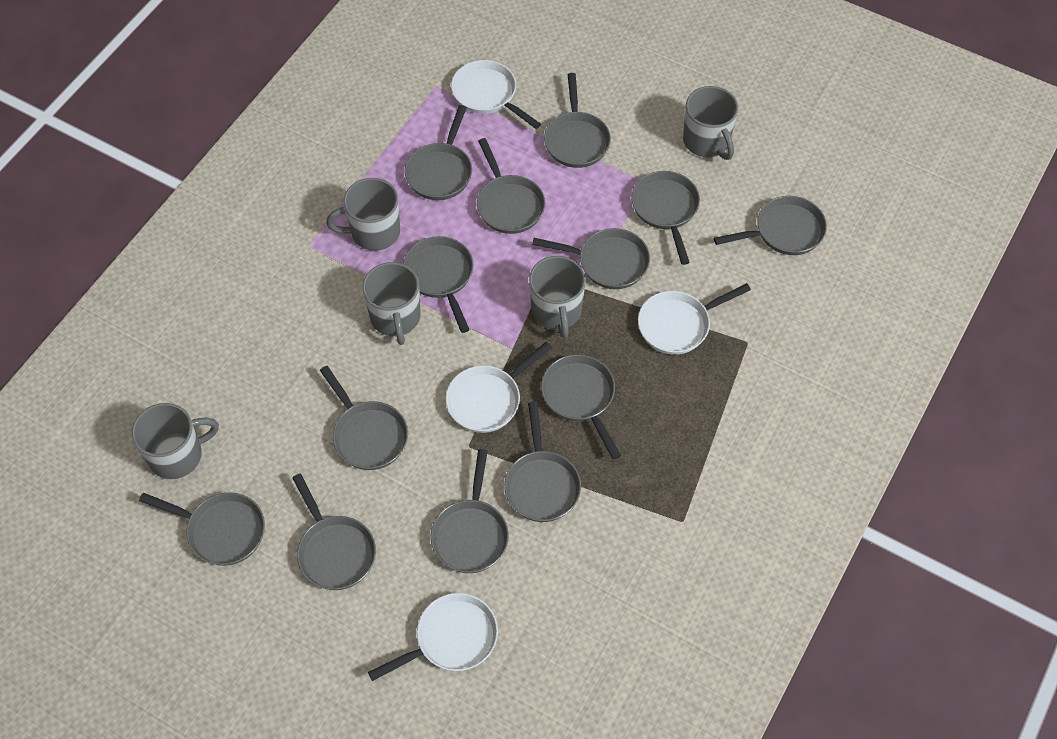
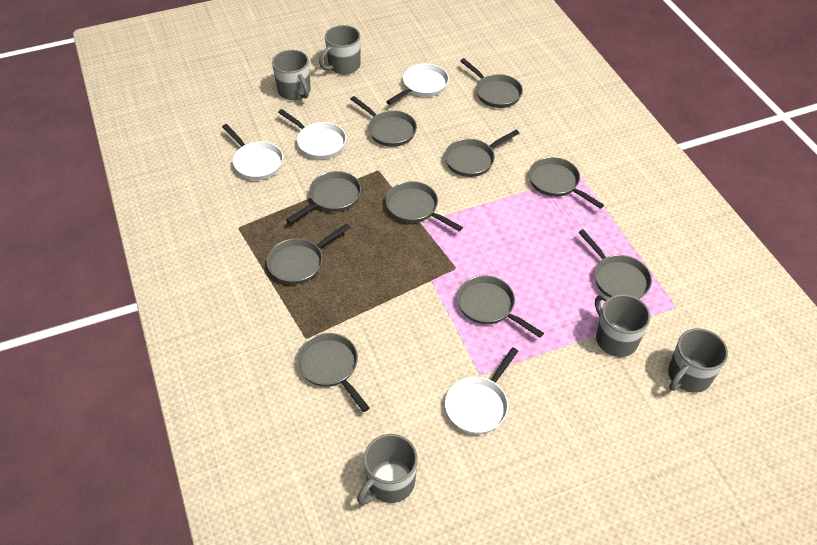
grey pan: [139,492,265,566] [292,473,376,590] [320,366,408,470] [403,236,474,333] [405,105,472,200] [430,449,509,573] [477,138,545,234] [504,402,581,522] [532,228,650,289] [541,354,621,460] [544,73,611,168] [631,171,700,265] [714,196,827,255] = 13 -> [267,224,350,284] [286,171,361,223] [297,333,369,412] [351,96,417,147] [385,181,463,231] [445,130,520,177] [457,275,544,338] [460,58,523,108] [529,157,604,209] [578,229,652,299] = 10

